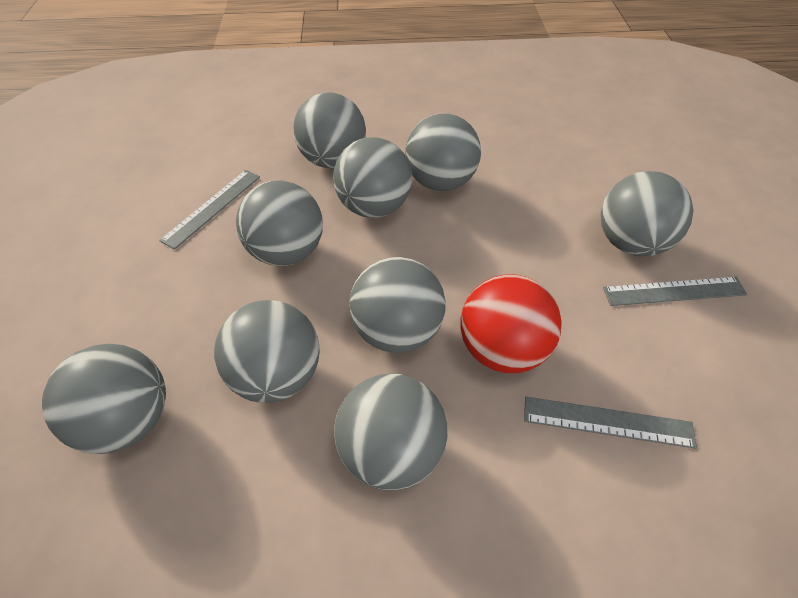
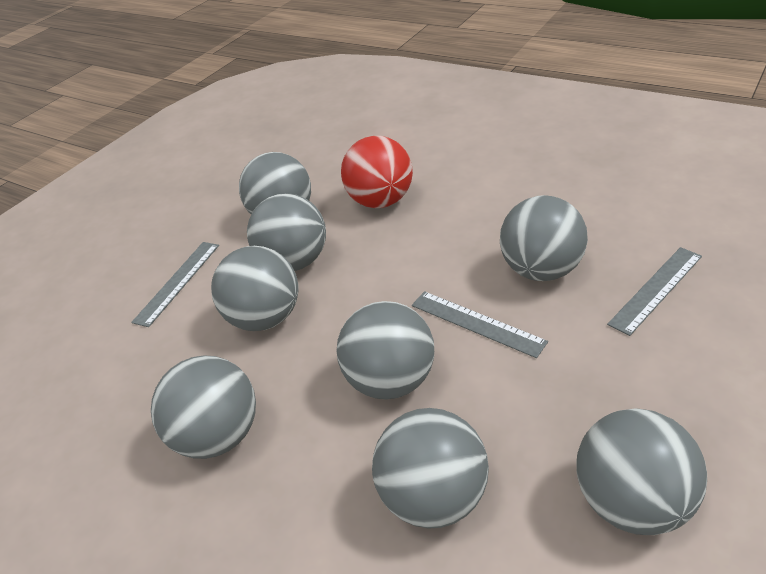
grey ball: [42,344,166,454] [214,300,319,403] [236,180,323,266] [293,92,366,168] [333,137,412,218] [334,373,448,491] [349,257,446,353] [405,113,481,191] [601,171,693,256] = 9 -> [151,355,256,459] [211,246,299,331] [239,152,311,214] [247,193,326,271] [337,301,434,400] [372,408,489,528] [500,195,588,281] [576,408,707,535] = 8

